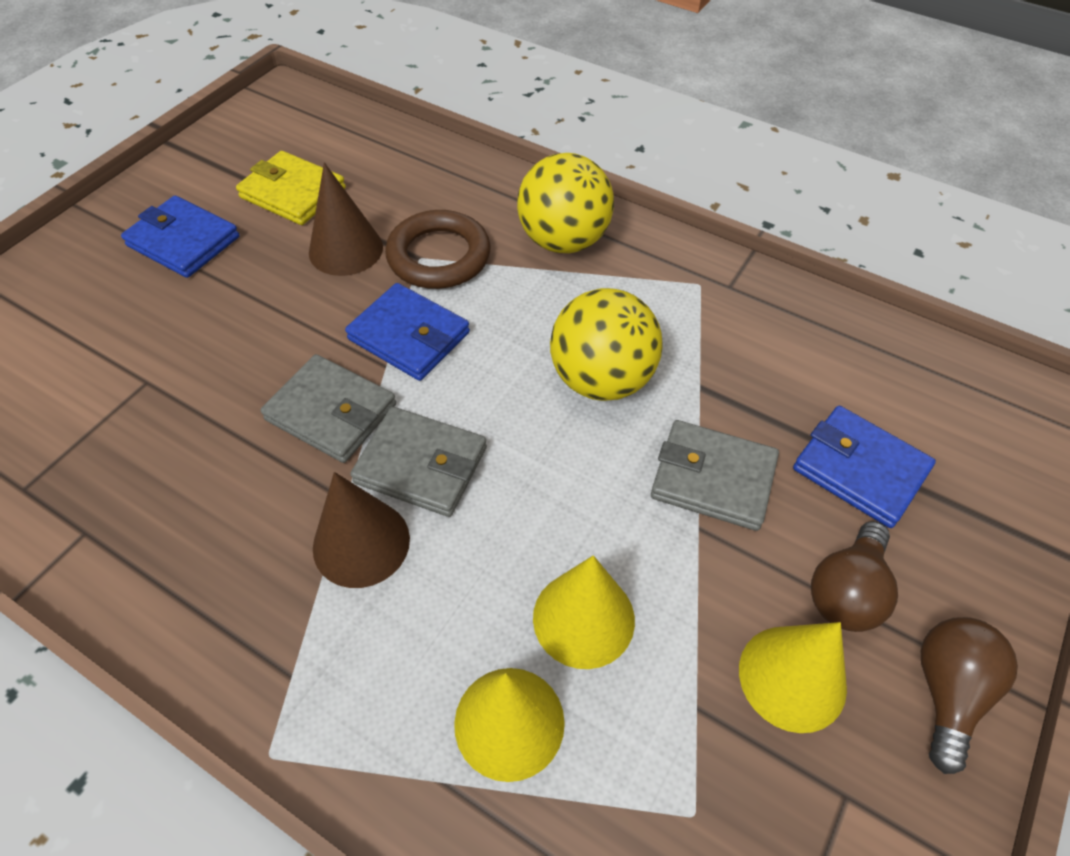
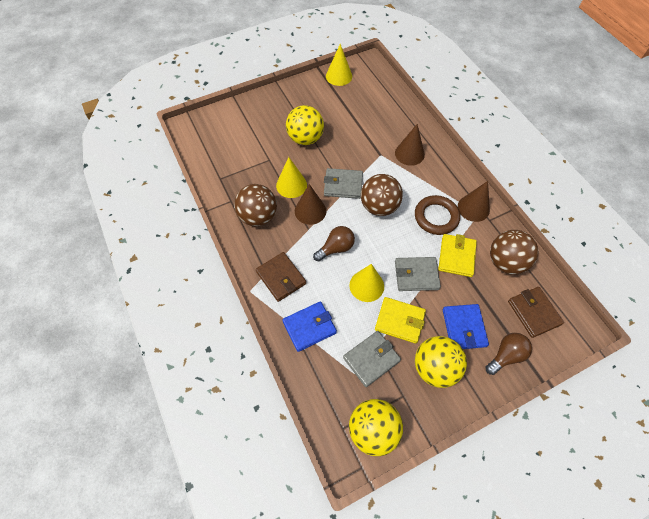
blue wallet: [121,196,240,278] [345,283,470,381] [793,406,936,528] = 3 -> [282,301,337,352] [443,304,489,349] = 2
brown ball: none = 0 -> [234,184,277,227] [361,174,403,216] [490,230,538,275] = 3
brown cone: [309,162,383,276] [313,472,410,588] = 2 -> [295,184,326,225] [395,124,425,166] [458,181,490,222] = 3
brown wallet: none = 0 -> [256,252,306,302] [508,287,564,338] = 2
yellow ball: [517,153,614,253] [550,288,662,401] = 2 -> [286,105,324,145] [349,399,403,456] [415,336,467,388] = 3
yellow wallet: [236,151,346,225] = 1 -> [375,297,426,344] [438,234,477,277] = 2

